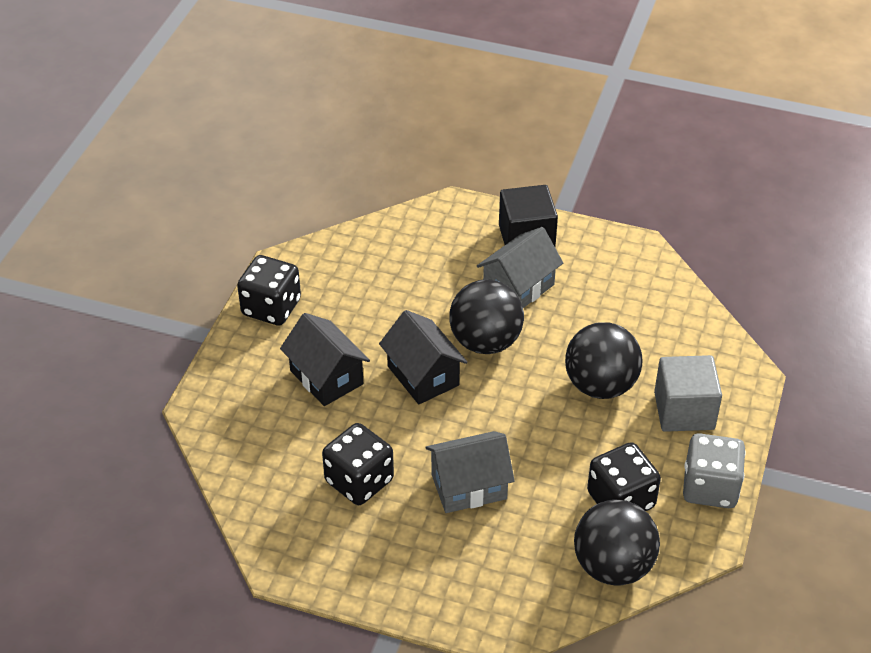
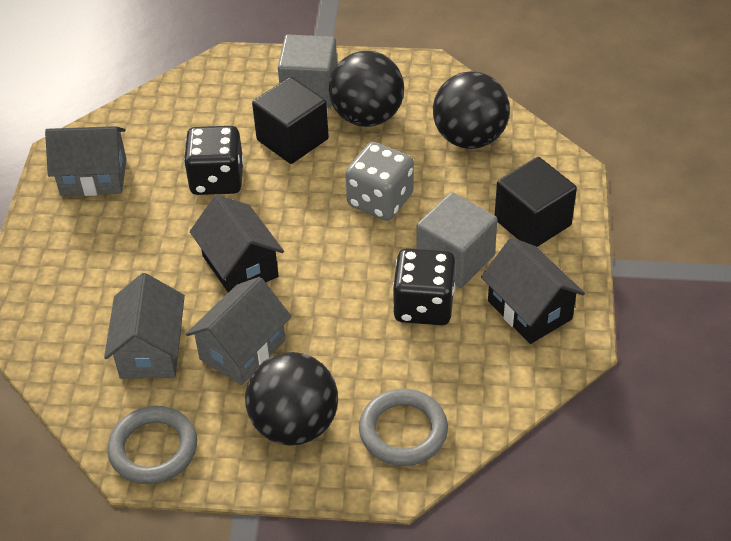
black cube: [499,185,558,246] = 1 -> [252,77,329,164] [495,157,577,247] = 2
black dice: [237,255,301,326] [322,423,394,505] [587,442,661,511] = 3 -> [184,126,244,195] [393,248,455,325] = 2
grey cube: [654,355,722,432] = 1 -> [278,35,337,108] [416,192,497,288] = 2
grey house: [426,431,515,513] [477,227,563,308] = 2 -> [45,126,127,196] [104,273,185,379] [186,277,292,385] = 3
grey ring: none = 0 -> [107,406,197,484] [359,388,448,466] = 2

